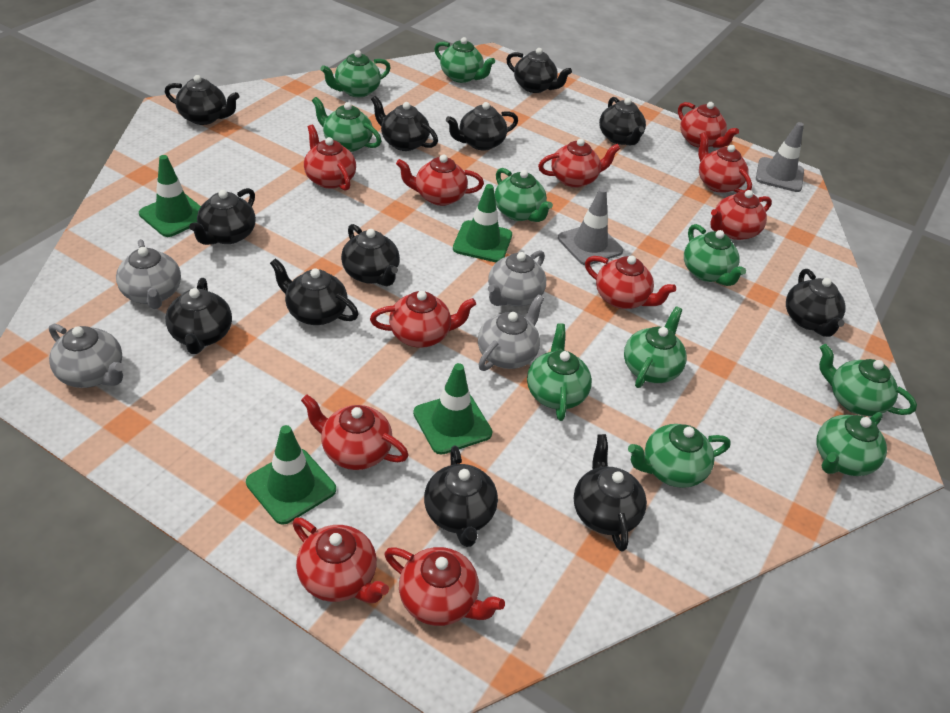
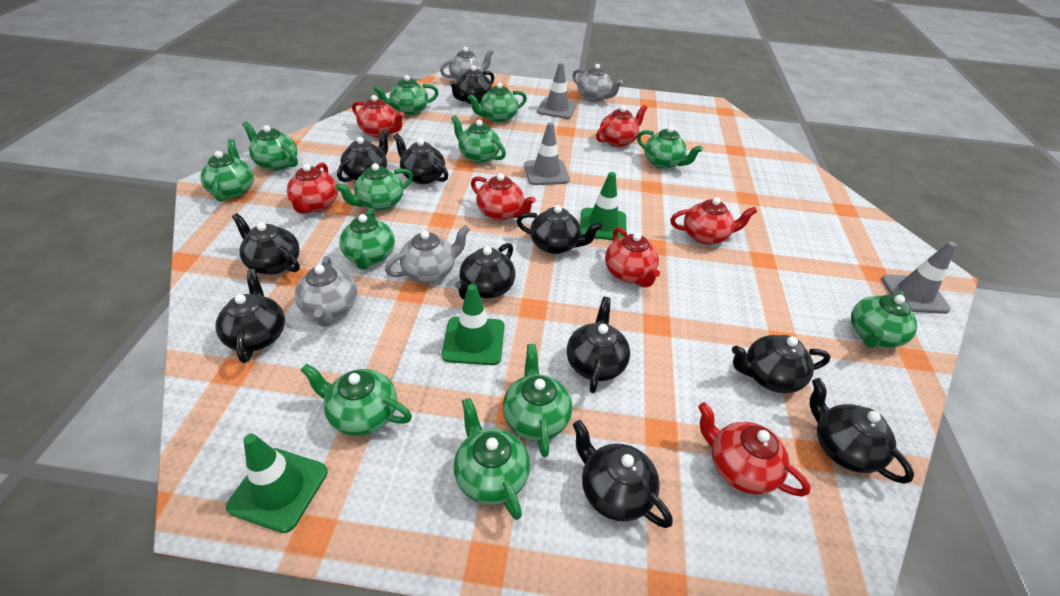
black teapot: [165,75,239,125] [165,278,232,354] [189,188,256,245] [270,258,359,325] [341,224,400,286] [371,96,438,151] [424,446,498,547] [446,102,518,151] [506,48,572,93] [574,434,647,552] [599,97,646,145] [786,269,846,337] = 12 -> [215,269,285,363] [232,213,300,275] [337,129,389,182] [393,133,448,184] [449,65,494,104] [455,243,515,299] [516,205,602,254] [567,297,630,393] [573,420,673,528] [732,335,831,393] [810,378,914,484] = 11
green teapot: [312,97,381,152] [320,50,391,97] [434,37,495,83] [495,168,553,222] [527,323,592,421] [624,306,687,388] [628,424,730,488] [684,224,746,286] [817,412,887,476] [819,344,917,416] = 10 -> [200,139,254,202] [242,121,298,171] [301,364,412,436] [335,163,413,211] [339,209,395,270] [373,75,439,115] [451,115,506,163] [454,398,530,520] [468,82,527,123] [503,344,572,457] [637,126,703,169] [851,291,917,348] = 12
green traffic cone: [139,155,201,237] [246,425,336,524] [413,363,492,455] [453,184,512,262] = 4 -> [226,434,328,533] [442,284,504,365] [580,172,626,240] = 3
grey traffic cone: [558,188,623,265] [756,122,804,192] = 2 -> [524,122,570,185] [537,63,577,119] [881,241,957,314] = 3
red teapot: [293,518,389,603] [301,394,409,470] [304,125,356,191] [370,291,476,348] [384,547,505,626] [396,155,484,206] [538,138,620,188] [585,255,676,309] [678,102,739,148] [698,132,752,193] [710,190,772,240] = 11 -> [287,162,338,214] [352,95,404,137] [471,173,536,221] [596,105,647,147] [605,227,660,288] [670,197,757,245] [698,402,811,497] = 7

